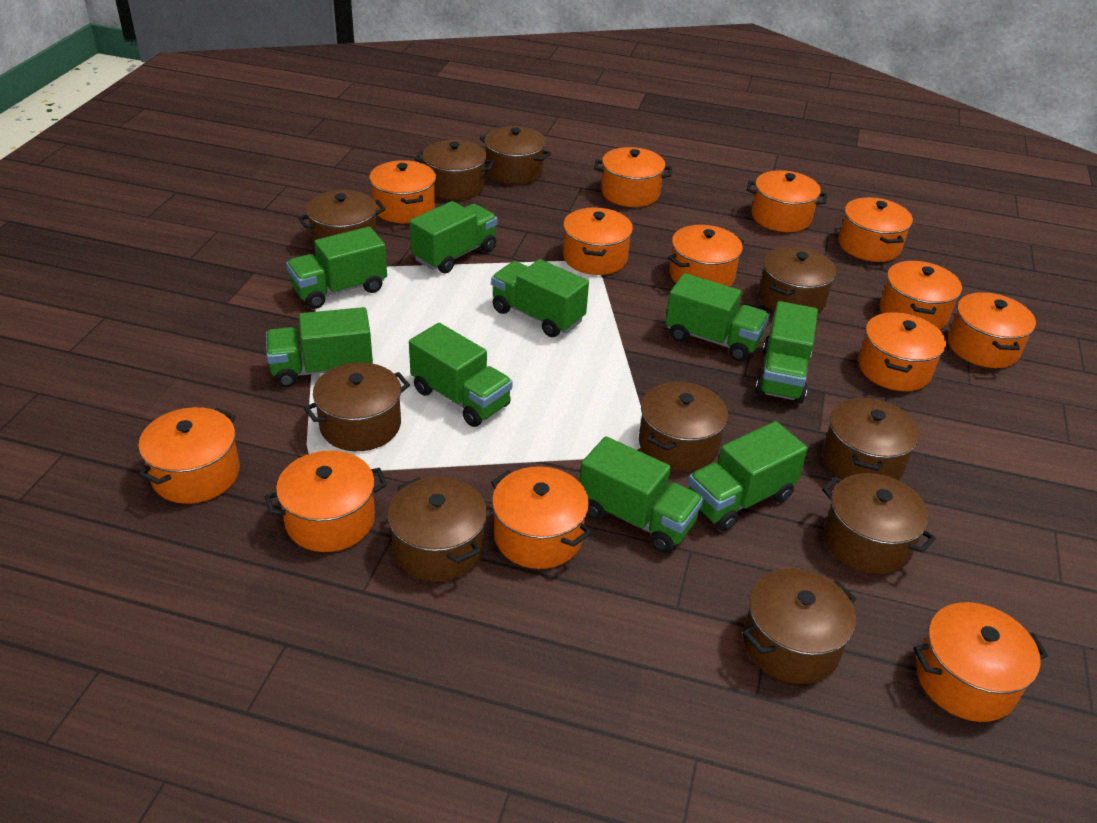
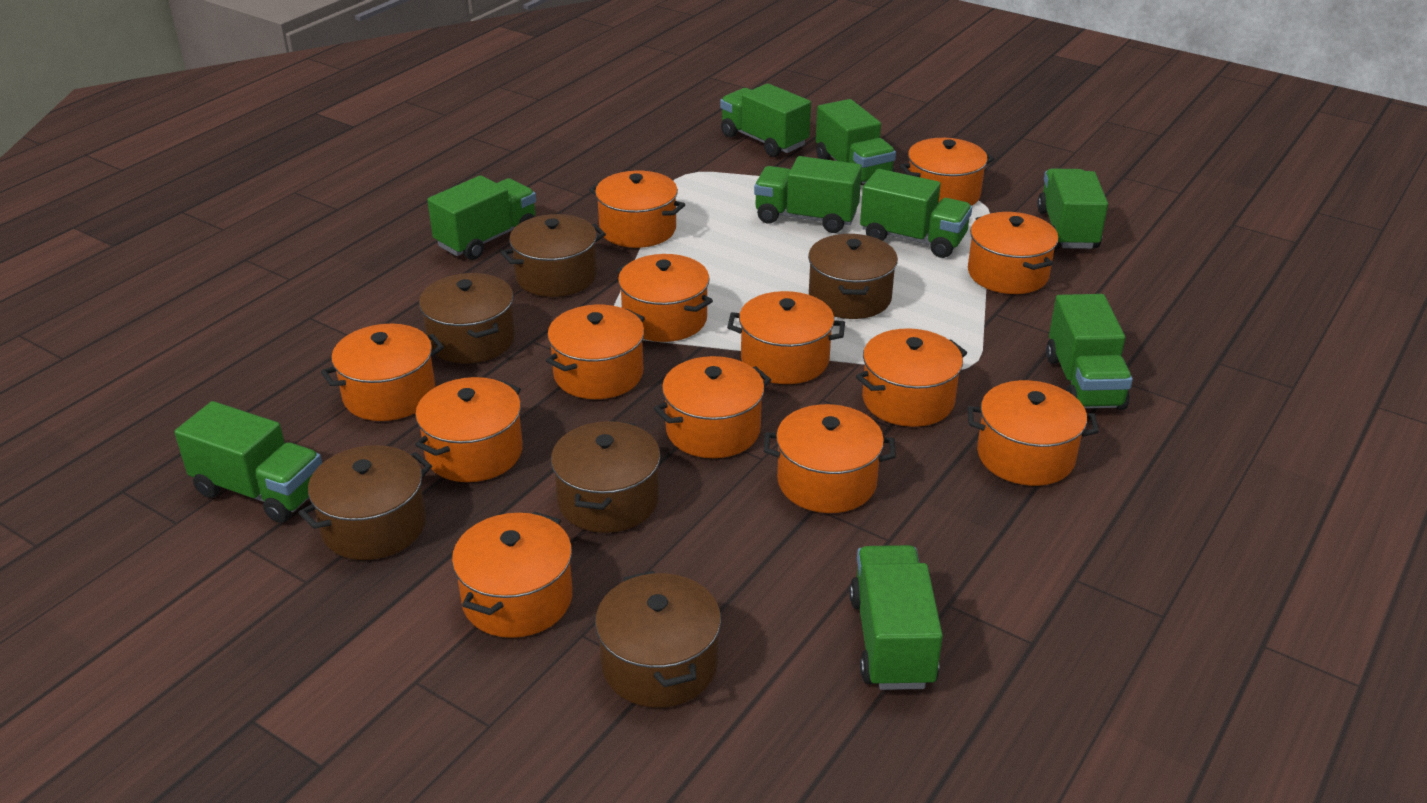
brown pot: [298,190,385,246] [304,362,410,451] [388,477,487,582] [415,140,494,200] [480,126,551,184] [639,382,728,471] [743,568,856,684] [759,246,836,313] [822,473,936,574] [823,397,919,480] = 10 -> [298,445,432,560] [419,273,515,363] [500,214,606,297] [551,421,661,533] [595,571,721,708] [808,234,898,319] = 6

